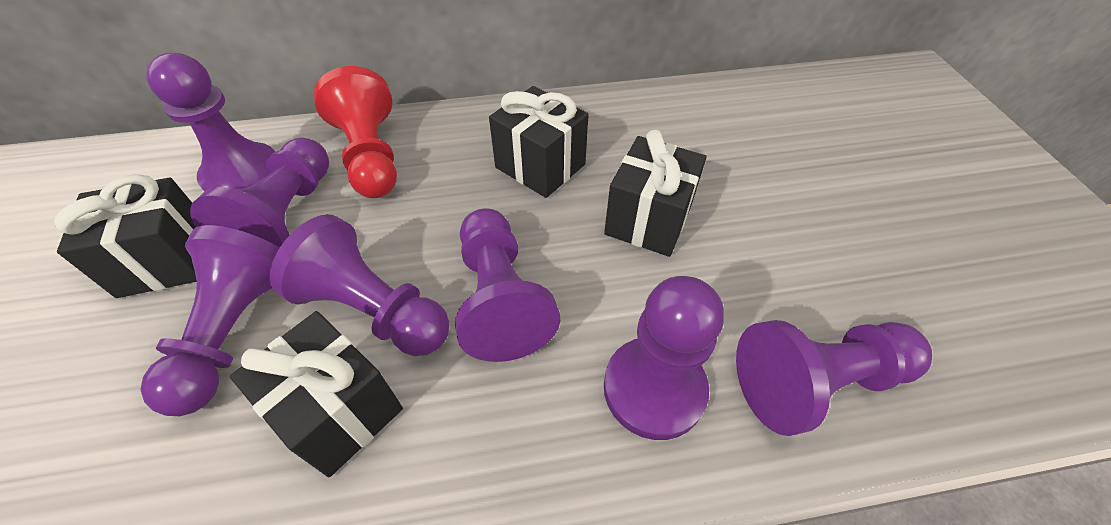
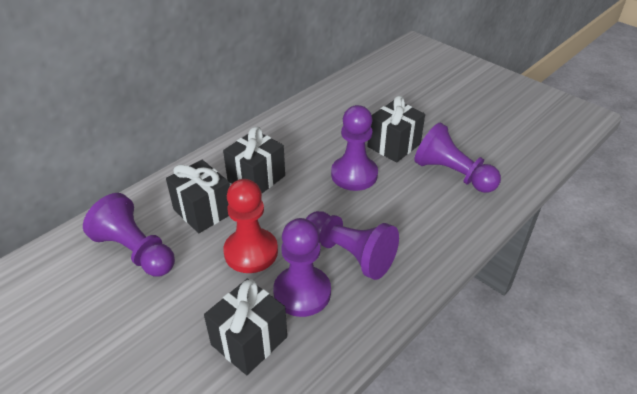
purple pawn: [141,225,279,416] [146,53,275,192] [190,138,329,248] [270,214,449,356] [455,209,560,362] [604,276,724,440] [736,320,932,436] = 7 -> [83,193,175,276] [273,218,331,317] [306,211,399,280] [331,105,378,191] [414,123,501,193] = 5

